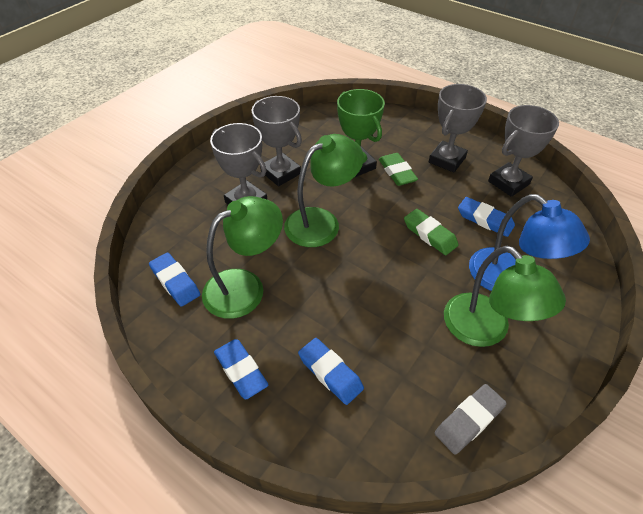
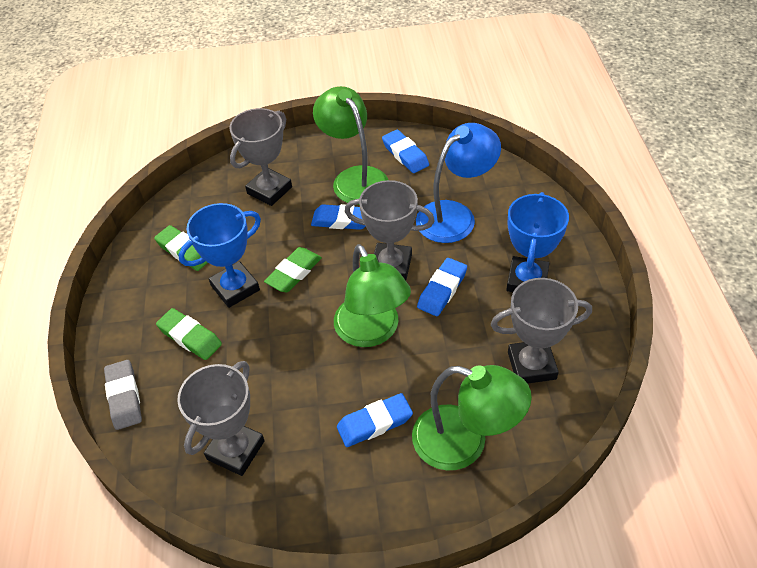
blue trophy: none = 0 -> [178,203,261,308] [506,192,569,292] = 2
green eraser: [379,153,418,186] [404,209,459,255] = 2 -> [154,225,208,271] [156,308,222,360] [264,247,322,293] = 3
green trophy: [337,89,385,178] = 1 -> none = 0

